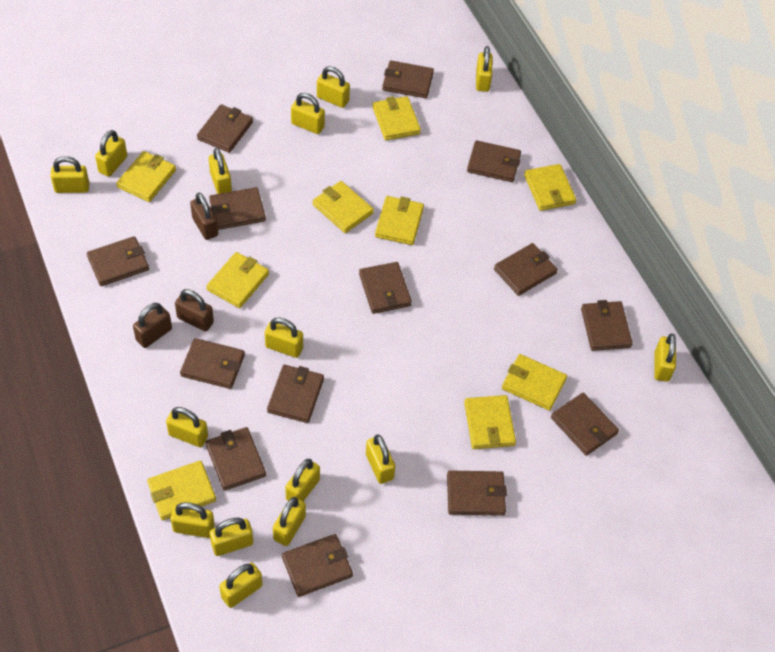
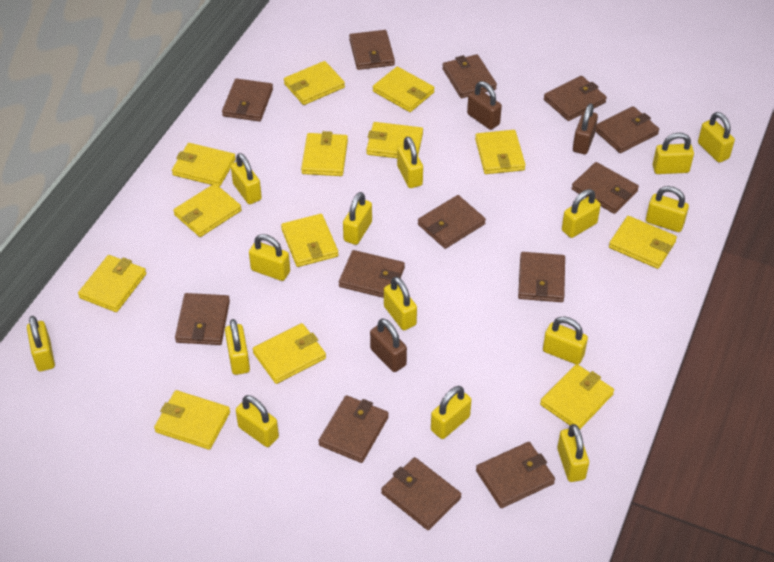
brown wallet: [87,236,149,286] [180,338,245,389] [197,104,253,153] [206,427,266,491] [209,187,266,230] [267,365,324,423] [282,534,353,597] [359,262,412,314] [382,61,434,98] [447,470,507,516] [467,140,521,182] [494,243,558,296] [551,392,619,456] [581,300,633,351] = 14 -> [175,293,230,345] [222,78,273,121] [318,395,389,463] [339,250,405,298] [349,30,395,70] [381,457,461,530] [418,195,486,249] [442,54,497,98] [476,442,555,508] [518,252,565,302] [544,76,607,121] [572,162,639,214] [595,106,659,153] = 13
yellow wallet: [116,151,176,202] [147,460,216,520] [206,252,269,308] [313,181,374,233] [373,96,421,140] [375,196,424,245] [464,395,516,449] [502,354,567,411] [524,164,576,211] = 9 -> [78,255,146,312] [154,390,230,450] [172,143,236,187] [173,184,242,237] [253,323,326,384] [281,214,338,267] [284,61,345,105] [301,131,348,176] [366,122,423,158] [373,67,435,112] [475,130,526,174] [540,364,614,429] [609,216,677,269] = 13

